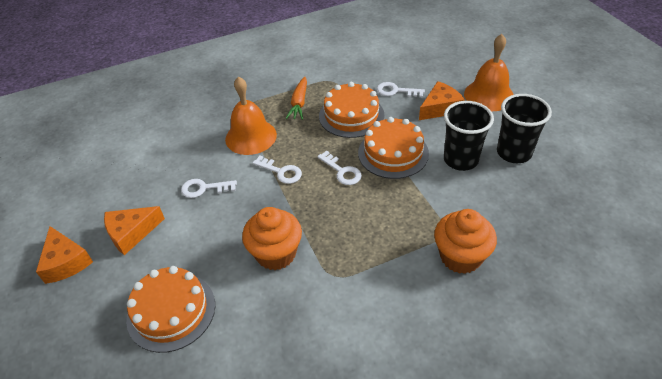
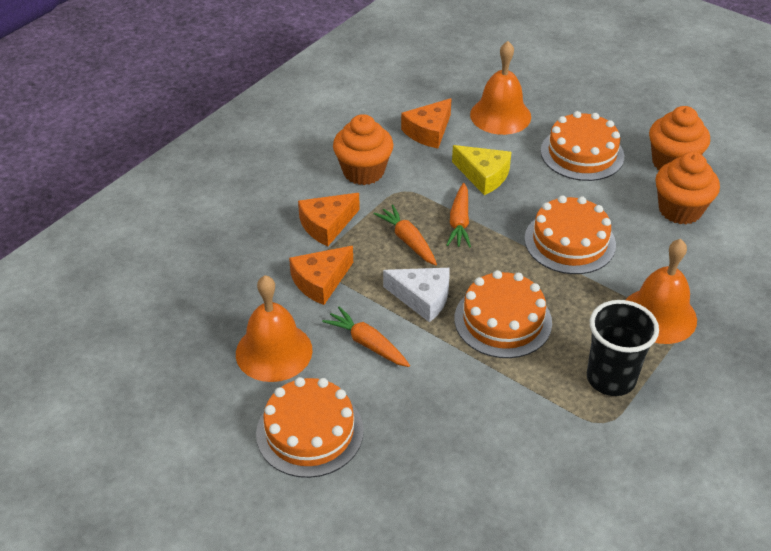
black cup: [444,101,494,171] [497,94,552,163] = 2 -> [587,300,659,396] = 1
orange bell: [225,76,277,155] [464,34,514,111] = 2 -> [236,275,312,382] [470,41,531,135] [626,239,697,344] = 3
orange cake: [126,266,215,353] [319,82,384,138] [358,117,429,179] = 3 -> [256,377,364,478] [454,270,552,358] [524,196,616,274] [541,111,624,181] = 4
orange carrot: [286,77,307,120] = 1 -> [322,306,410,367] [374,205,437,266] [446,183,471,248] = 3
orange cupcake: [242,207,302,270] [434,209,497,274] = 2 -> [333,114,394,185] [649,106,710,170] [655,152,720,224] = 3
white cheese: none = 0 -> [383,268,450,323] = 1
white key: [181,179,237,198] [253,156,302,184] [317,151,362,185] [377,82,425,97] = 4 -> none = 0
yellow cheese: none = 0 -> [452,145,512,195] = 1

